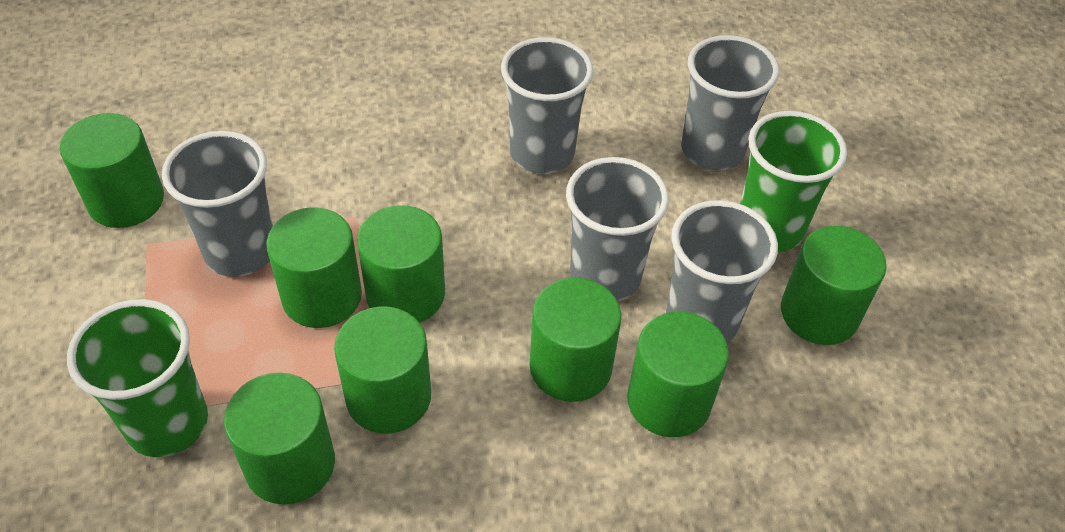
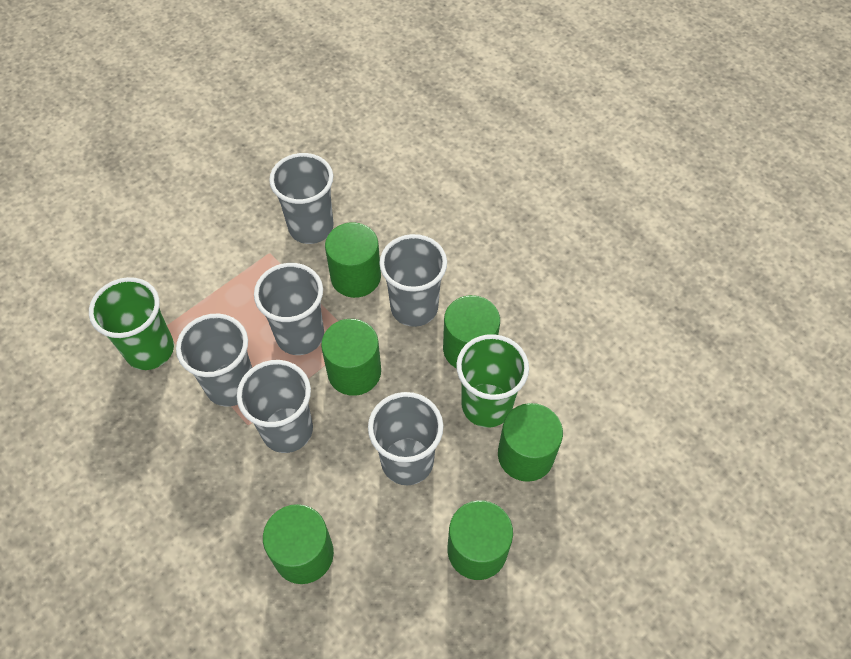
green cylinder: [60,113,164,228] [224,372,335,504] [266,207,362,328] [334,307,431,433] [357,205,445,323] [530,278,621,402] [627,312,729,437] [781,226,887,345] = 8 -> [263,504,334,584] [321,319,381,396] [325,222,381,298] [443,295,500,369] [448,500,513,580] [498,403,563,482] = 6
grey cup: [162,131,273,277] [501,37,594,174] [566,157,669,302] [666,200,778,343] [681,35,779,170] = 5 -> [176,314,252,407] [237,360,313,453] [254,263,324,355] [269,153,334,244] [368,392,443,485] [379,234,447,327] = 6

